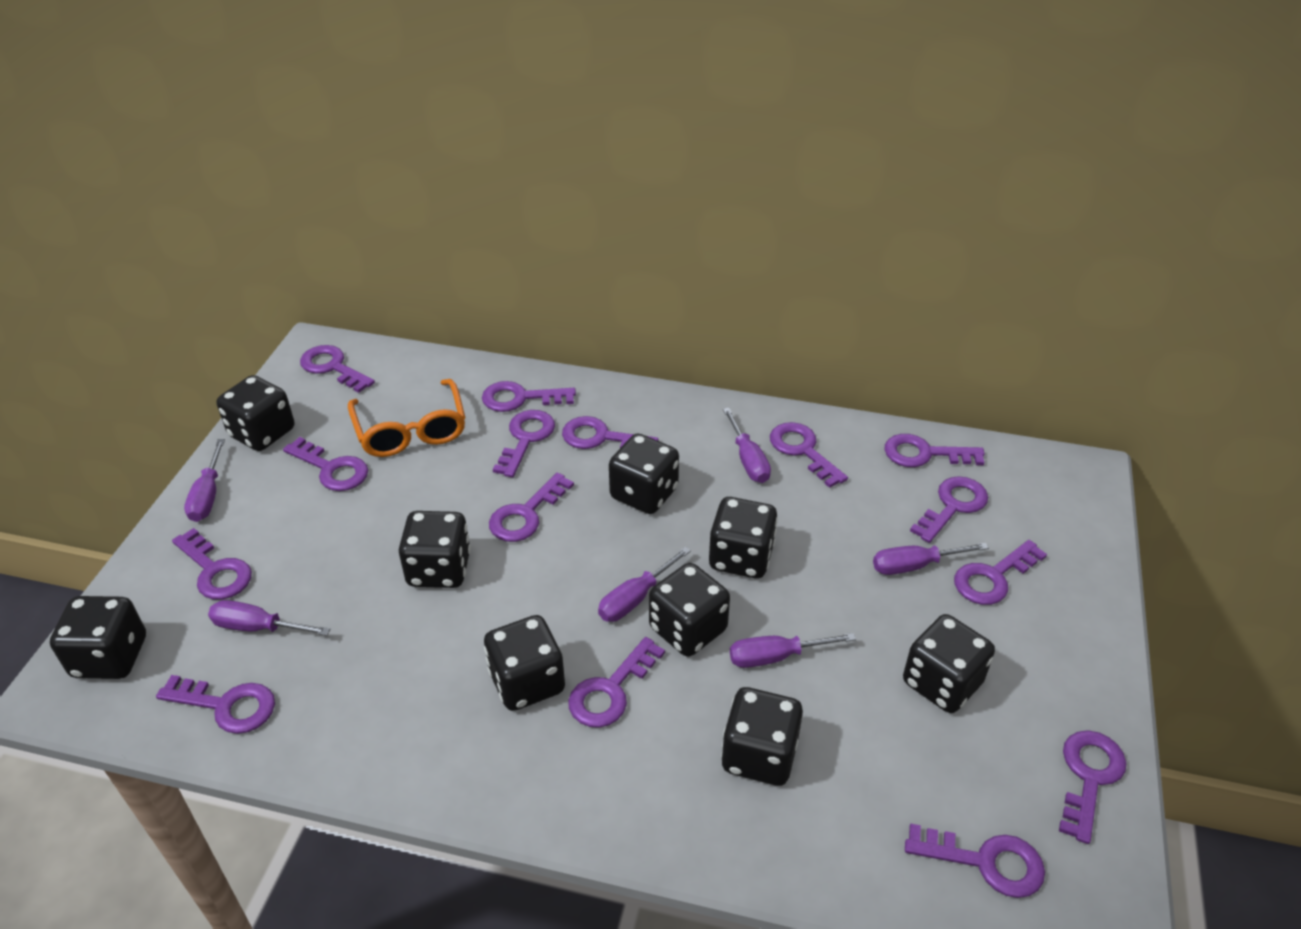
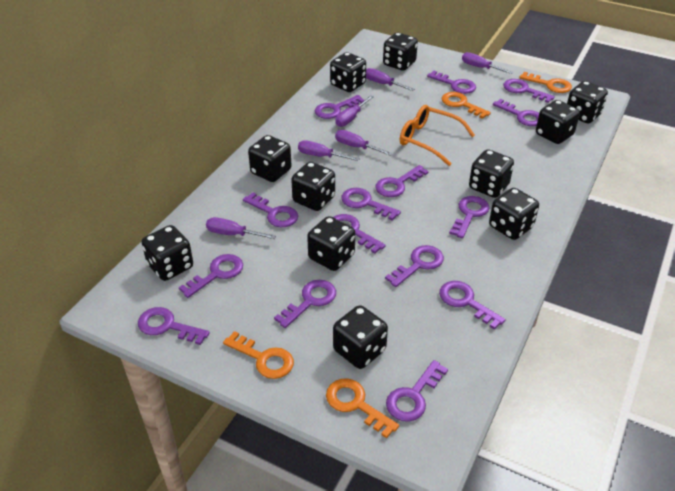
black dice: [50,596,146,679] [216,375,294,451] [399,511,471,588] [484,615,565,711] [609,433,679,514] [649,563,730,657] [709,497,778,578] [721,687,803,786] [903,614,995,713] = 9 -> [142,225,193,281] [248,135,292,182] [291,162,335,211] [307,216,355,271] [330,52,366,92] [333,305,388,369] [383,33,418,71] [469,149,514,198] [489,188,539,240] [536,100,580,144] [567,81,608,124] = 11
orange key: none = 0 -> [223,331,294,379] [326,379,399,438] [442,92,491,119] [519,72,572,93] = 4

